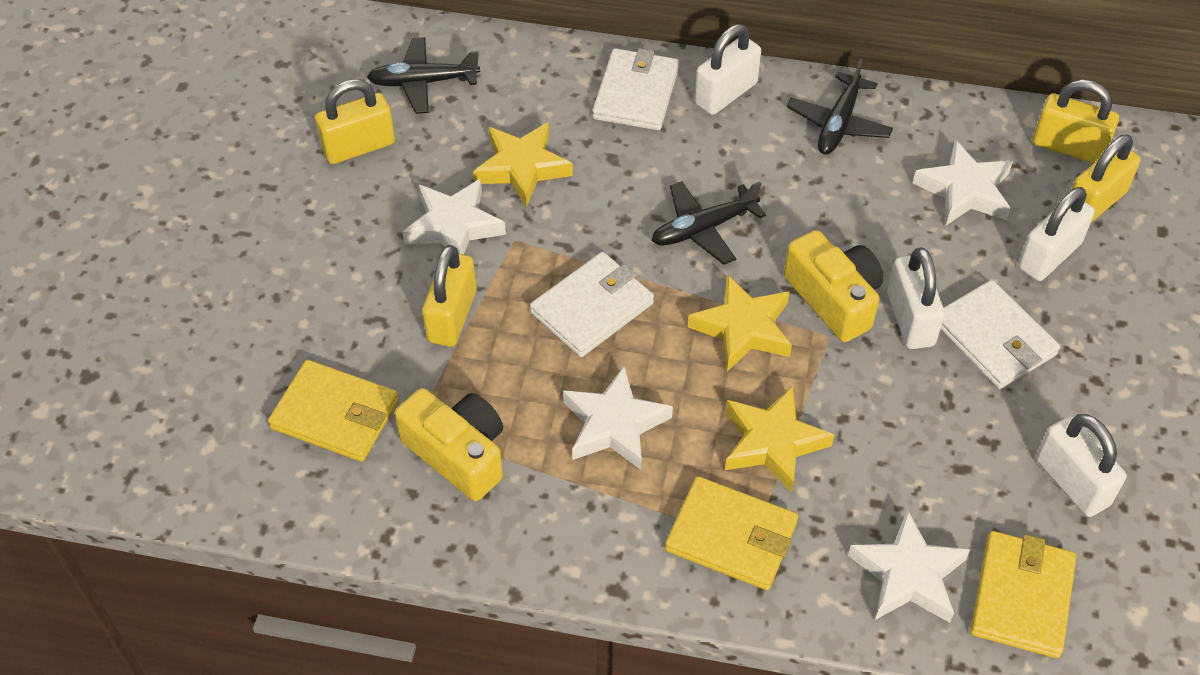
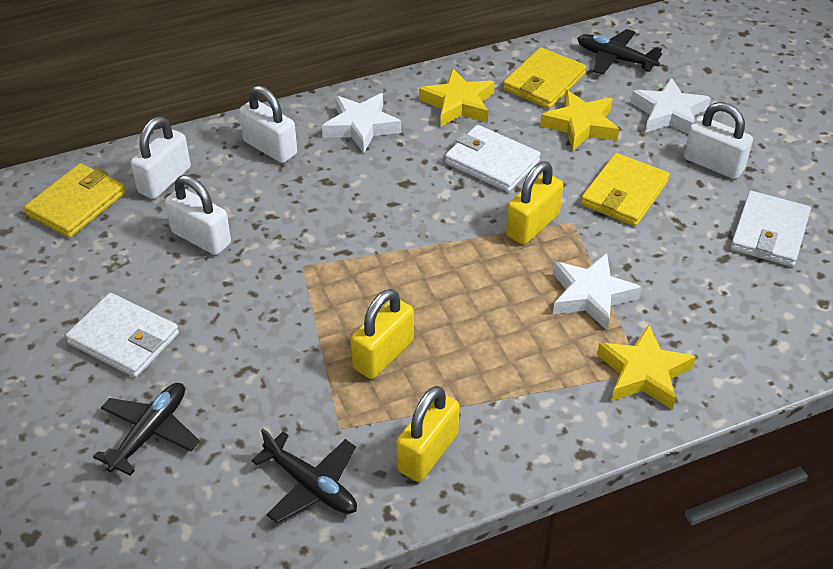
white star: [402,179,506,254] [563,366,673,470] [848,509,970,623] [913,140,1013,225] = 4 -> [322,93,401,153] [553,253,642,331] [631,77,711,134] = 3
yellow camera: [395,388,503,501] [784,230,883,342] = 2 -> none = 0
yellow padlock: [315,79,395,164] [422,245,476,347] [1033,79,1119,164] [1071,134,1141,223] = 4 -> [351,289,414,379] [396,386,459,482] [506,162,563,245] = 3

